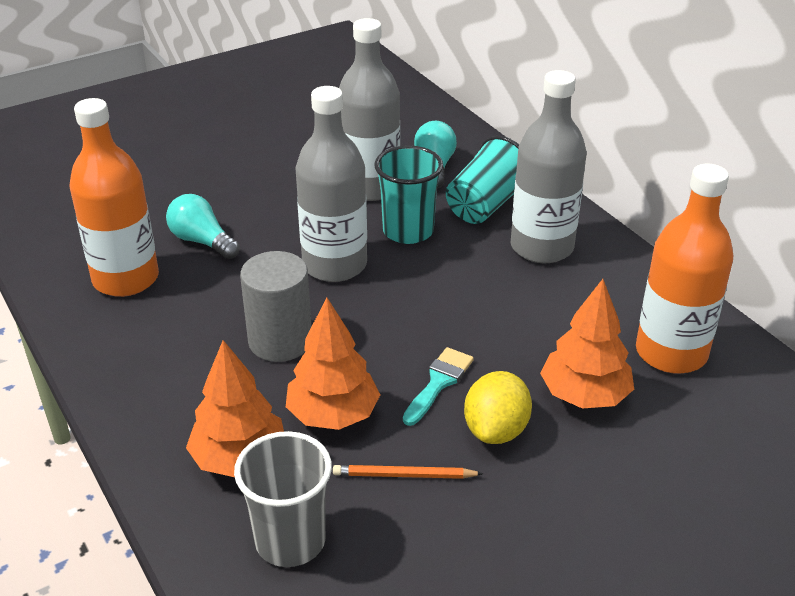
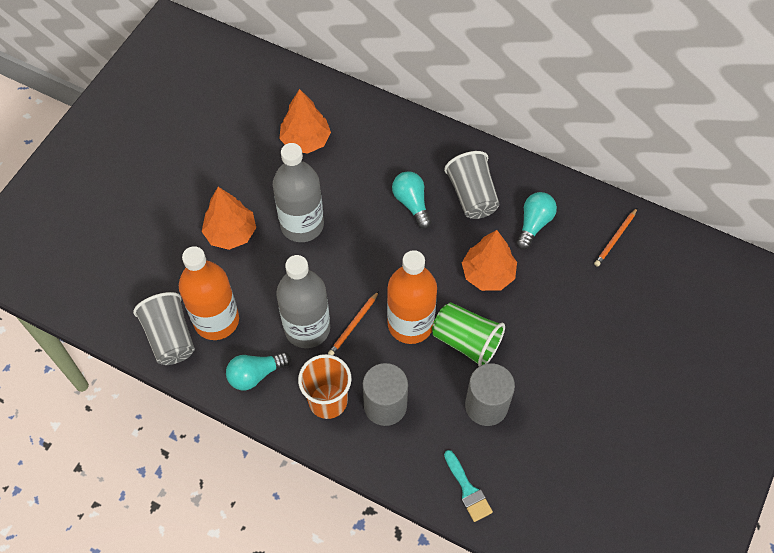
green cup: none = 0 -> [432,302,505,366] = 1
grey bottle: [295,86,367,282] [339,18,400,201] [511,70,587,263] = 3 -> [273,143,324,242] [276,255,330,348] = 2
grey cup: [234,431,332,567] = 1 -> [133,292,195,365] [444,151,500,219] = 2
grey cylinder: [240,251,312,362] = 1 -> [363,363,408,426] [465,363,515,426] = 2
orange cup: none = 0 -> [298,354,351,419] = 1
orange pencil: [333,465,484,479] = 1 -> [328,291,379,355] [594,208,637,267] = 2
turquoise cup: [374,145,443,244] [446,136,519,224] = 2 -> none = 0
turquoise light bulb: [166,194,240,259] [414,121,457,188] = 2 -> [226,352,291,390] [392,171,431,229] [517,192,557,250] = 3
yellow lemon: [464,371,532,444] = 1 -> none = 0

